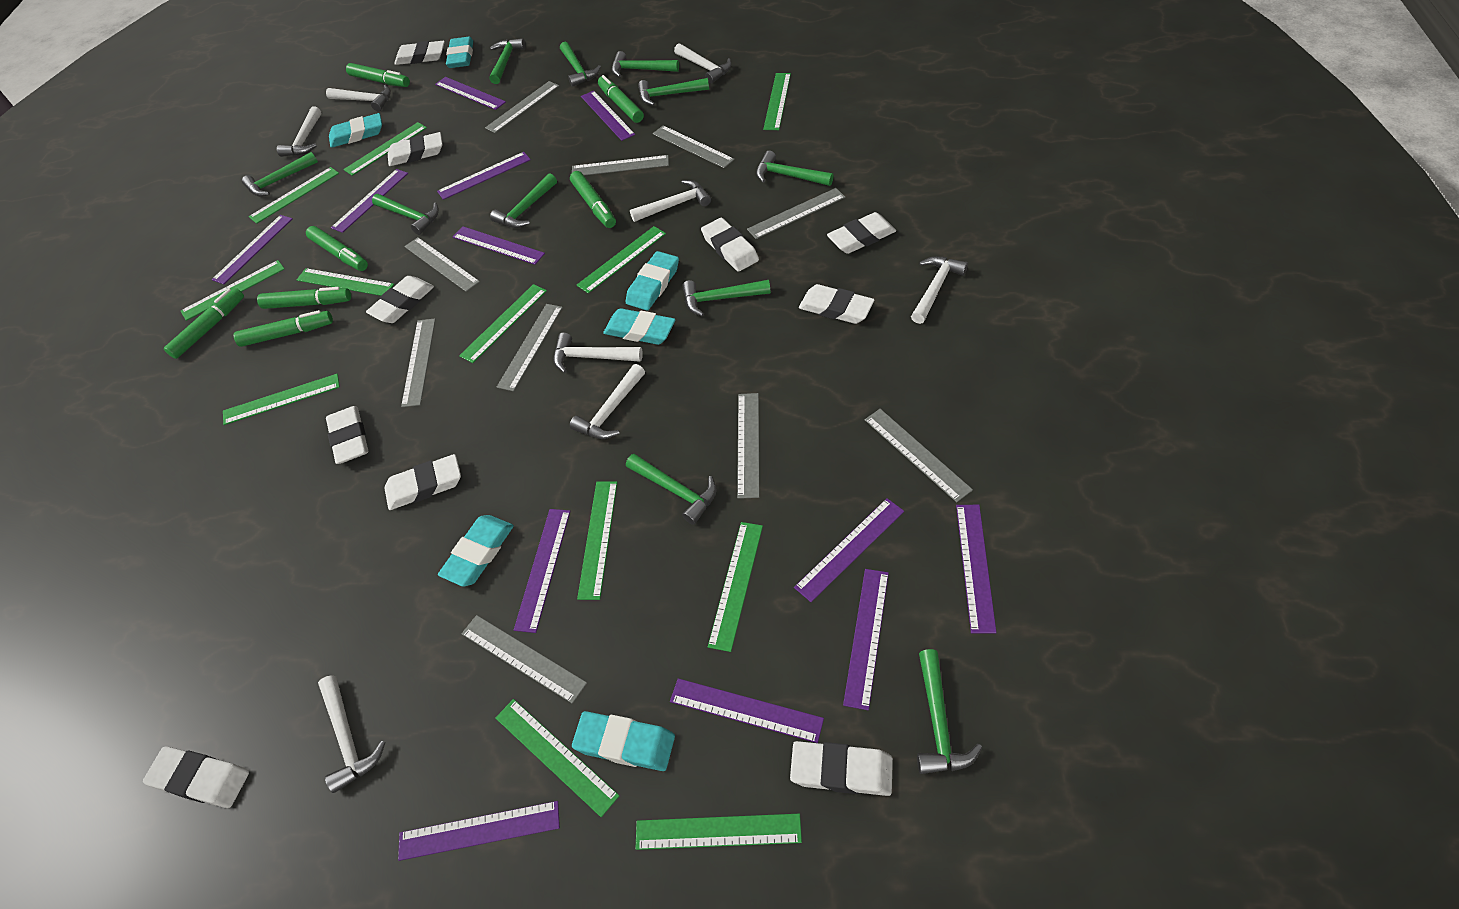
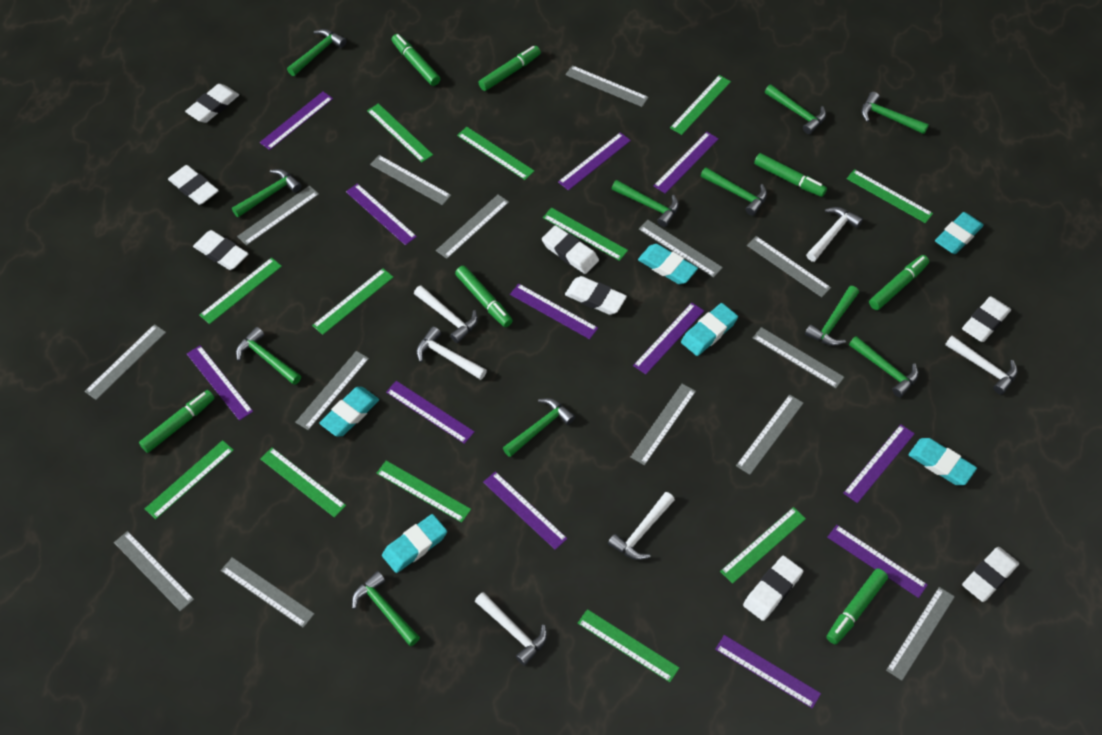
grey ruler: [401,319,436,407] [404,237,480,292] [461,615,587,704] [485,81,559,133] [497,304,563,391] [572,155,669,175] [653,125,735,168] [737,393,759,499] [747,188,845,239] [865,409,973,502] = 10 -> [85,324,166,400] [114,531,194,611] [221,557,314,628] [237,185,319,246] [295,351,369,430] [370,155,451,205] [436,195,509,259] [565,65,649,107] [630,384,696,465] [639,220,723,278] [736,395,803,475] [747,236,831,297] [753,327,844,388] [886,587,955,681] = 14
white eraser: [143,746,249,808] [326,406,368,464] [366,276,434,323] [385,454,461,510] [388,132,442,166] [394,41,445,65] [701,218,759,272] [790,741,893,796] [799,284,875,324] [827,212,896,254] = 10 -> [168,165,219,205] [185,84,239,123] [193,230,248,270] [542,225,599,274] [565,276,627,315] [743,556,803,621] [962,296,1011,342] [962,547,1019,602] = 8
white hammer: [277,107,322,157] [318,675,386,793] [326,85,391,112] [553,333,643,373] [570,364,645,439] [630,180,711,222] [674,43,732,84] [911,256,968,324] = 8 -> [414,285,478,343] [417,327,487,380] [475,592,547,666] [608,492,675,560] [806,207,863,262] [945,335,1018,395] = 6

